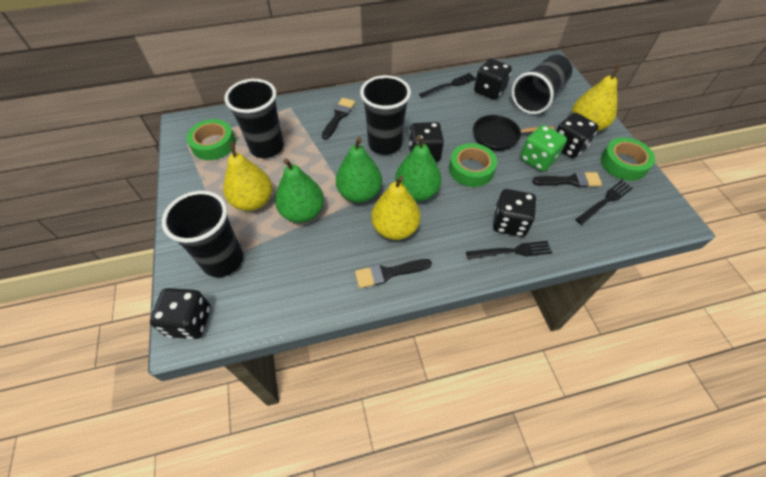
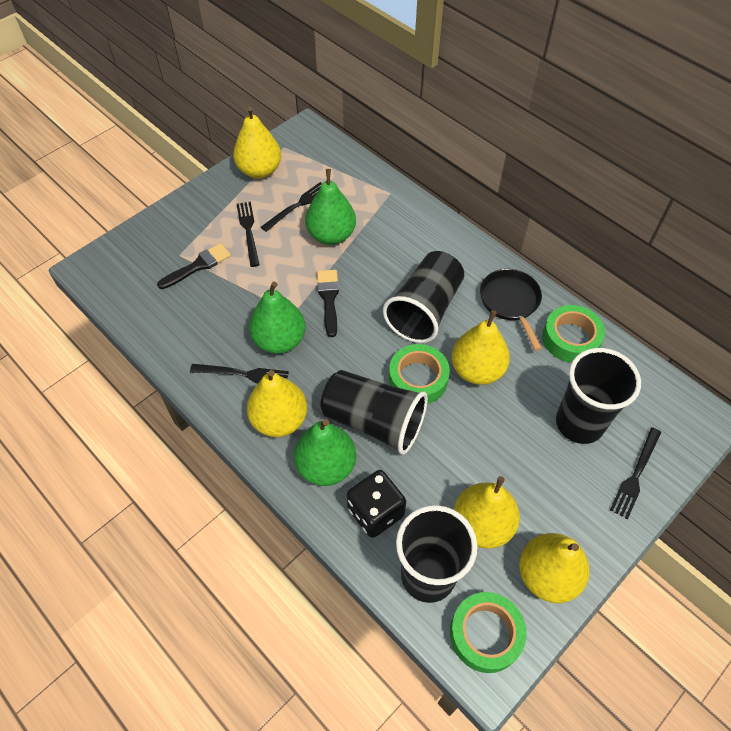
black brush: [322,98,355,140] [355,259,432,288] [532,171,602,188] = 3 -> [157,243,231,289] [317,270,339,337] = 2
black dice: [150,288,211,339] [409,122,444,162] [474,59,512,100] [493,189,536,237] [556,112,599,158] = 5 -> [347,470,406,538] = 1
black fork: [419,73,476,98] [466,241,552,259] [575,180,633,225] = 3 -> [190,364,289,383] [237,202,260,267] [261,182,322,232] [610,427,661,519] = 4
green dice: [520,125,567,172] = 1 -> none = 0
yellow pear: [223,142,273,211] [371,176,421,240] [572,65,621,132] = 3 -> [233,107,281,179] [247,370,307,437] [451,310,510,385] [454,476,520,549] [519,533,589,603] = 5

